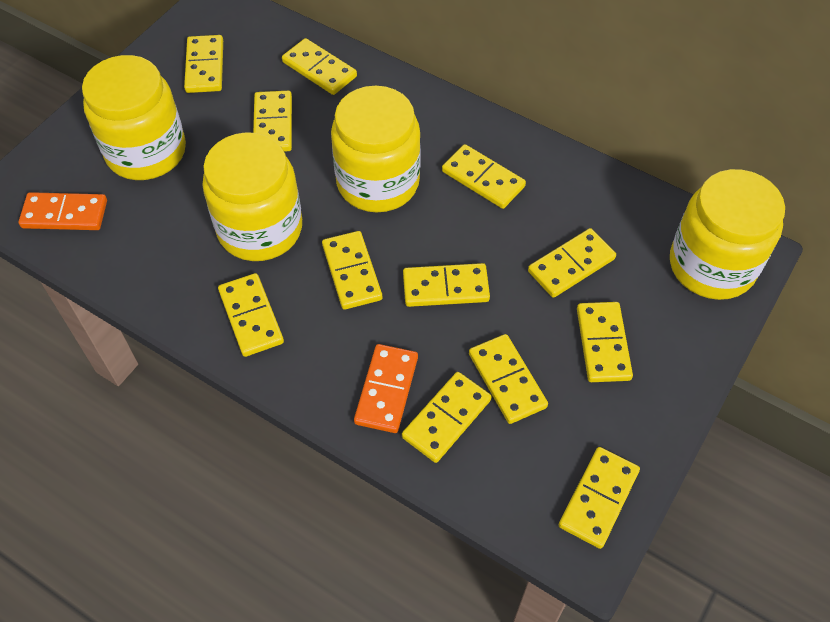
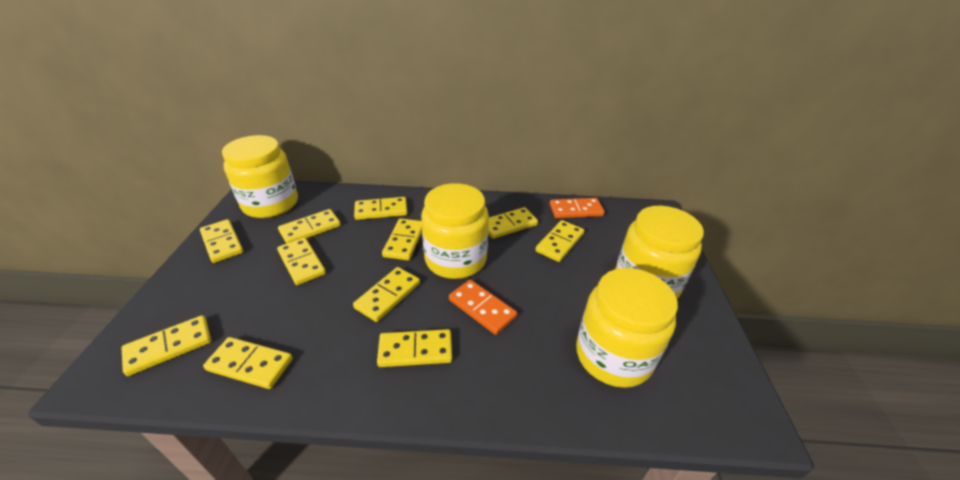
yellow domino: [184,35,223,93] [218,273,284,357] [253,91,292,152] [282,38,357,95] [322,231,382,310] [402,372,491,463] [403,263,490,307] [442,144,526,209] [469,334,548,424] [528,228,616,298] [559,447,640,549] [577,302,633,382] = 12 -> [122,315,211,376] [200,219,243,263] [203,337,293,389] [277,238,326,285] [278,209,341,244] [353,267,420,322] [354,197,407,220] [377,329,452,367] [382,218,422,260] [488,207,538,239] [535,220,585,262] = 11

